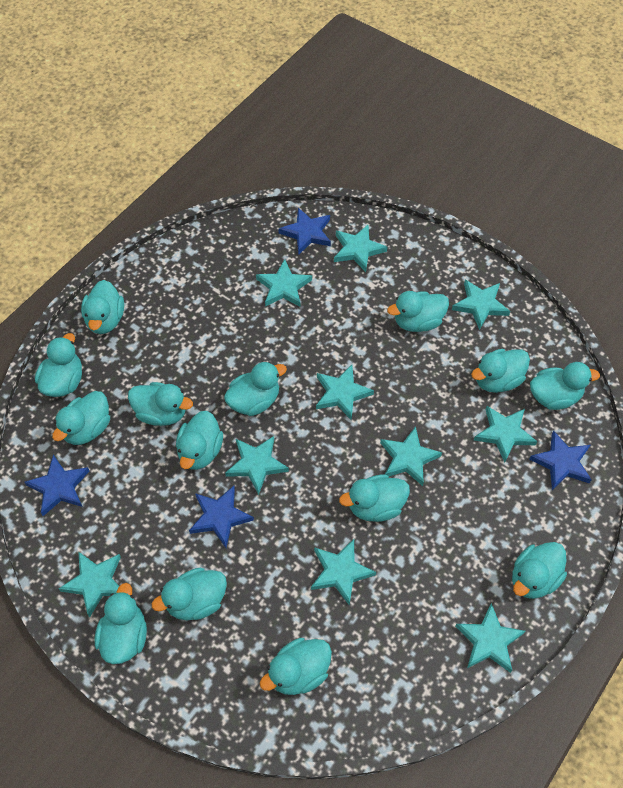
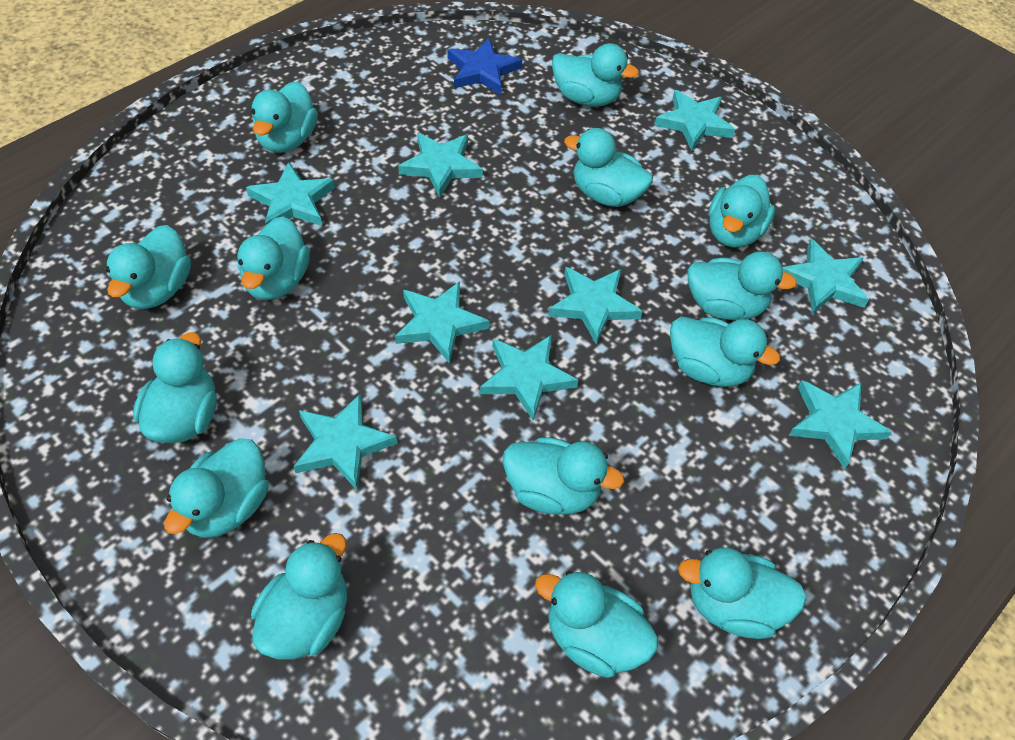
blue star: [24,455,89,516] [189,486,254,548] [278,208,331,255] [529,431,592,490] = 4 -> [447,38,522,95] = 1
turquoise star: [59,552,121,618] [225,436,289,495] [256,259,312,307] [311,539,376,605] [316,365,374,421] [334,225,387,272] [380,426,442,486] [452,280,510,330] [455,603,525,673] [474,406,538,462] = 10 -> [246,162,335,226] [293,393,397,490] [395,281,489,364] [398,133,483,198] [480,335,578,421] [548,267,643,344] [654,90,735,151] [782,239,869,314] [789,380,892,469] = 9

